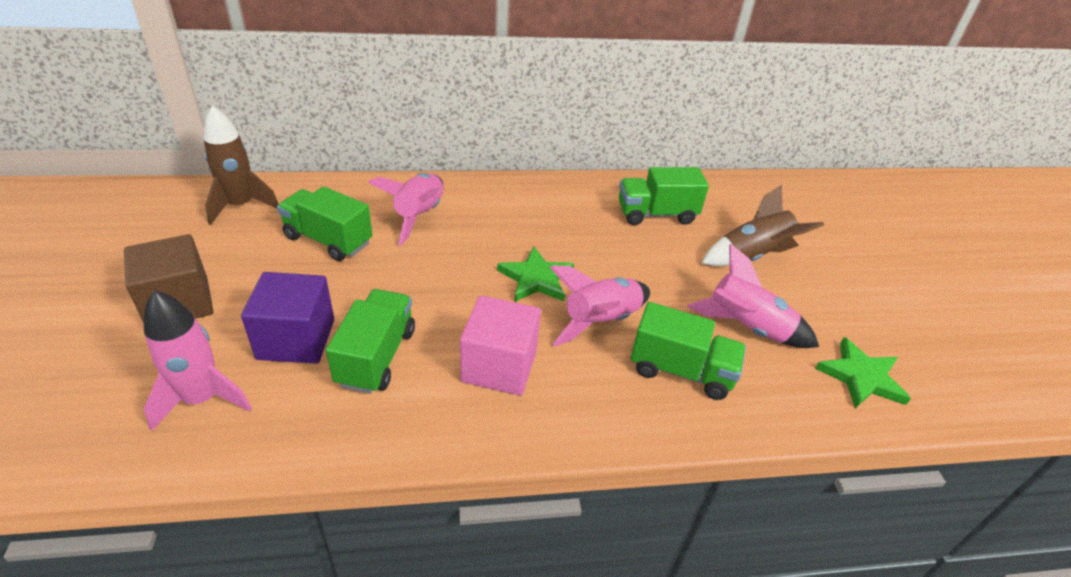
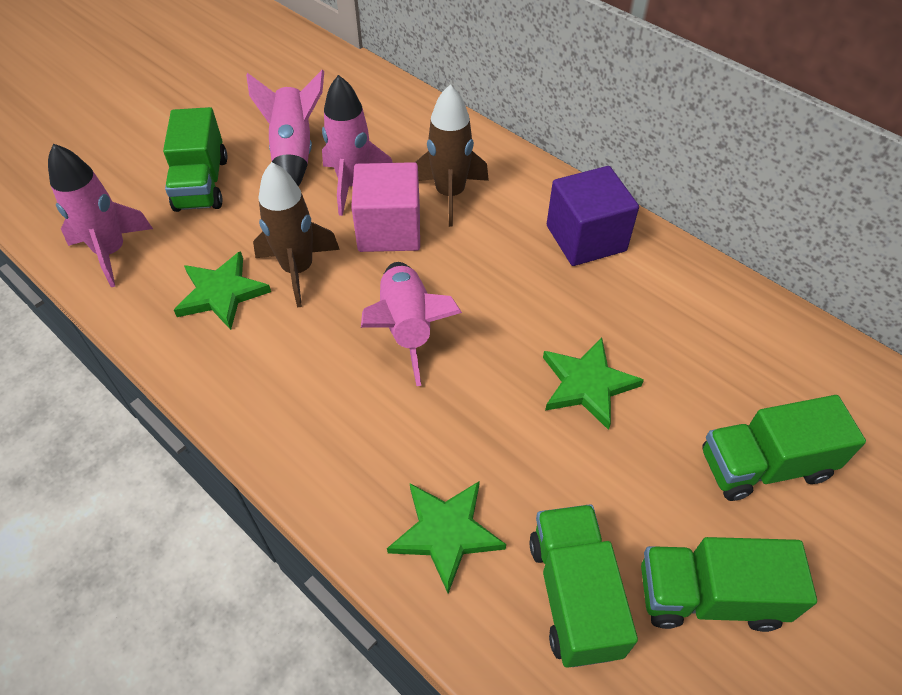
brown cube: [124,234,214,323] = 1 -> none = 0
green star: [497,247,574,302] [815,337,911,408] = 2 -> [174,251,271,330] [387,481,506,593] [543,338,644,430] = 3

